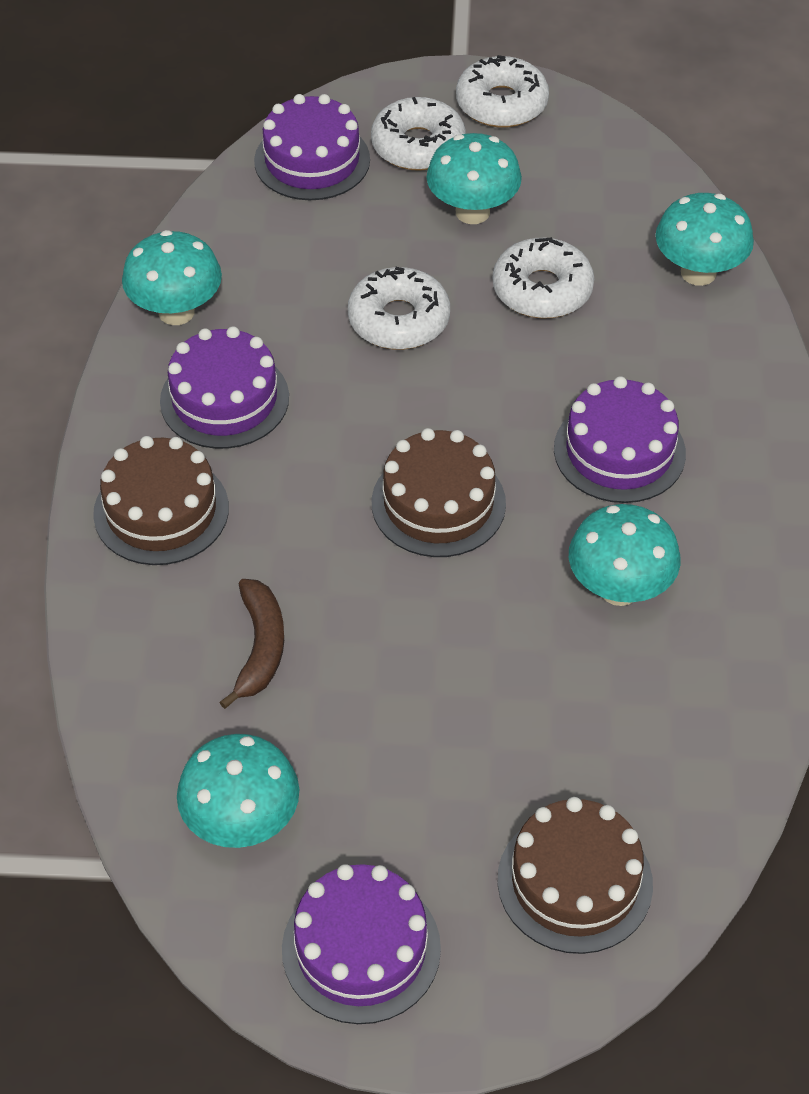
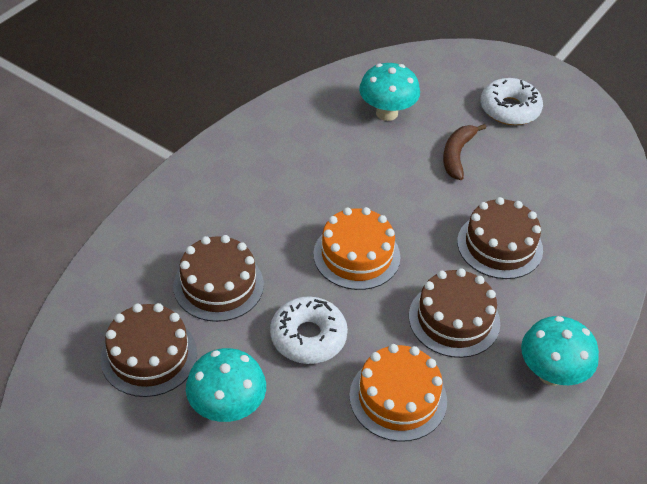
brown cake: [93,436,229,565] [372,428,506,557] [497,797,653,954] = 3 -> [100,303,197,397] [173,235,264,322] [409,268,500,358] [457,197,543,279] = 4
orange cake: none = 0 -> [313,207,400,290] [349,344,447,442] = 2
purple cake: [160,326,289,449] [254,94,370,200] [282,864,441,1024] [554,376,686,503] = 4 -> none = 0
turquoise mushroom: [122,230,222,325] [177,734,299,848] [427,133,522,224] [569,504,681,606] [655,193,754,286] = 5 -> [186,348,266,422] [359,63,420,121] [521,316,599,386] = 3
white donut: [348,267,450,350] [371,97,466,171] [456,55,549,128] [493,237,594,318] = 4 -> [270,296,348,364] [481,78,543,125] = 2

